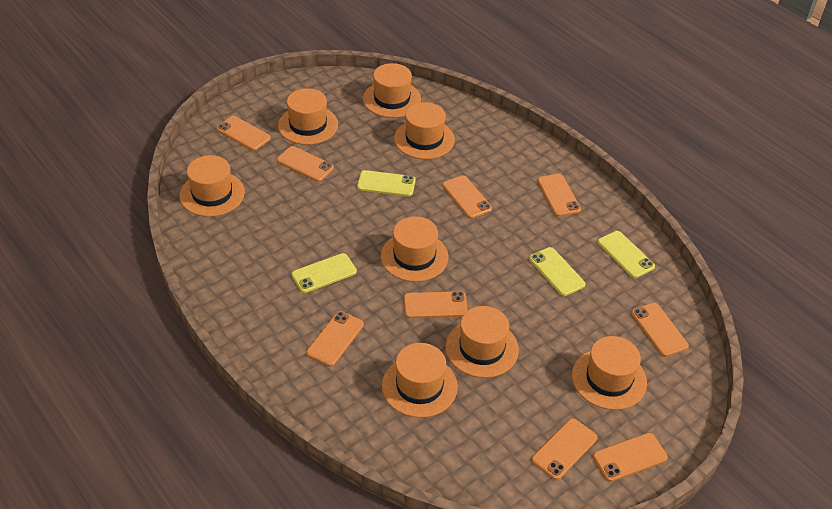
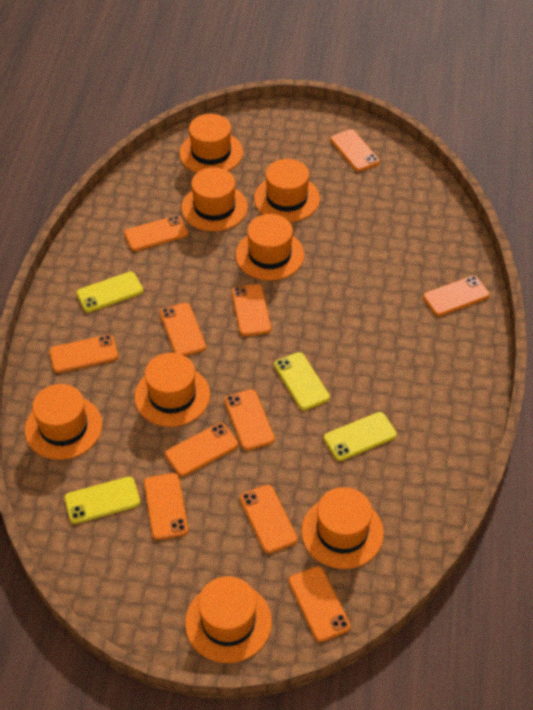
orange phone: [216,116,271,151] [277,146,334,182] [306,311,364,367] [404,291,468,318] [442,175,492,219] [531,418,598,480] [537,174,581,217] [593,433,668,482] [631,303,689,357] = 9 -> [49,335,118,373] [124,215,188,251] [144,473,188,540] [160,303,206,356] [165,423,238,476] [224,389,275,450] [232,284,271,336] [240,485,298,554] [289,566,351,642] [330,129,380,172] [423,276,490,316] = 11

